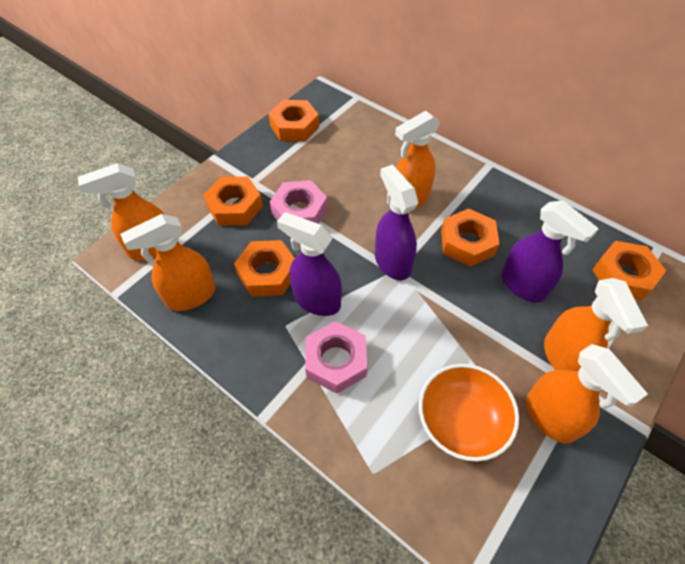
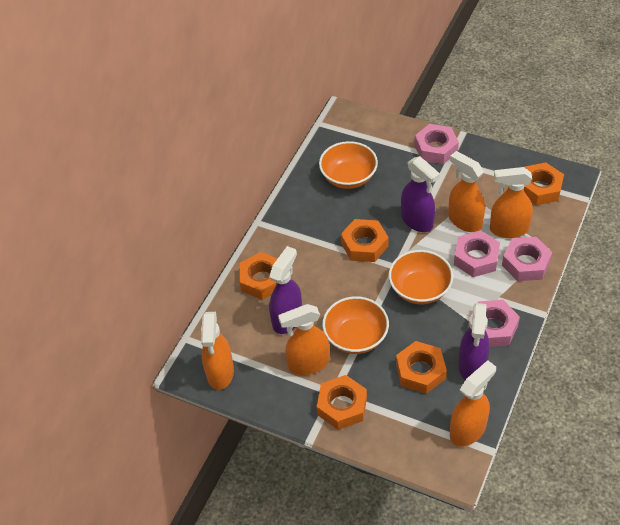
orange bowl: [419,364,519,461] = 1 -> [319,141,378,189] [322,296,389,354] [389,250,453,304] = 3
pink nut: [270,180,328,224] [305,321,367,394] = 2 -> [414,124,459,164] [454,230,500,277] [468,300,520,347] [502,237,552,281] = 4

